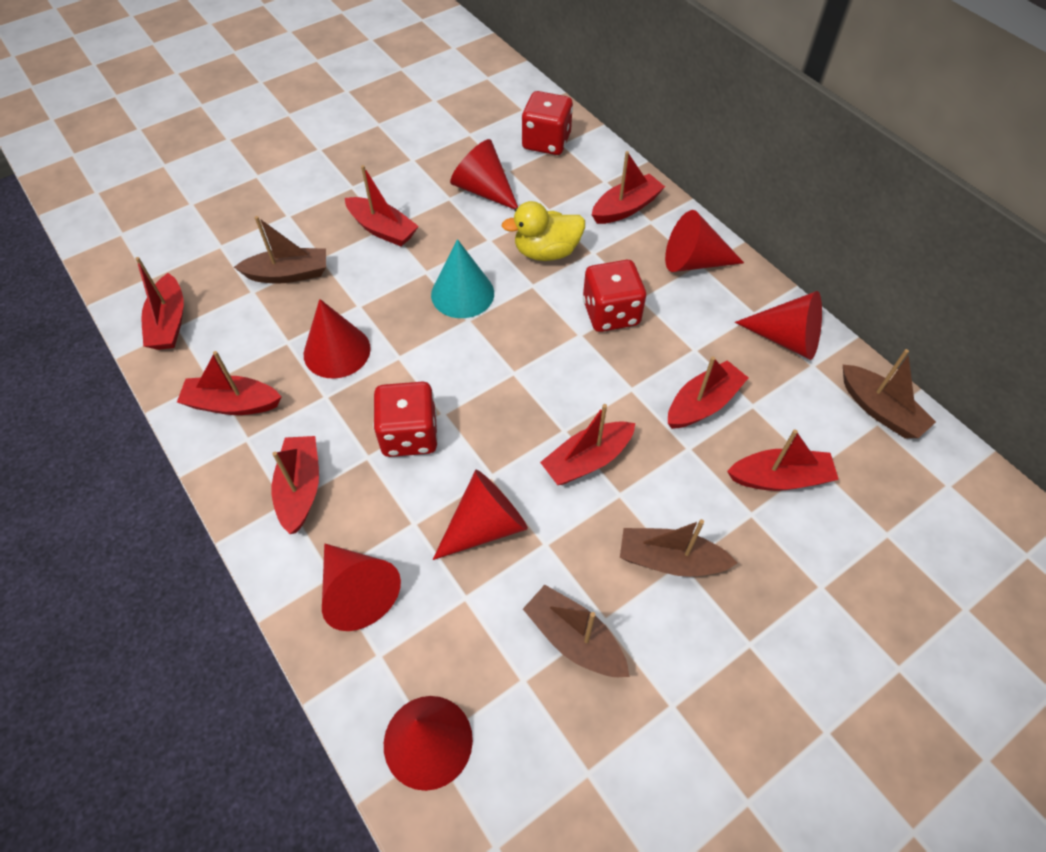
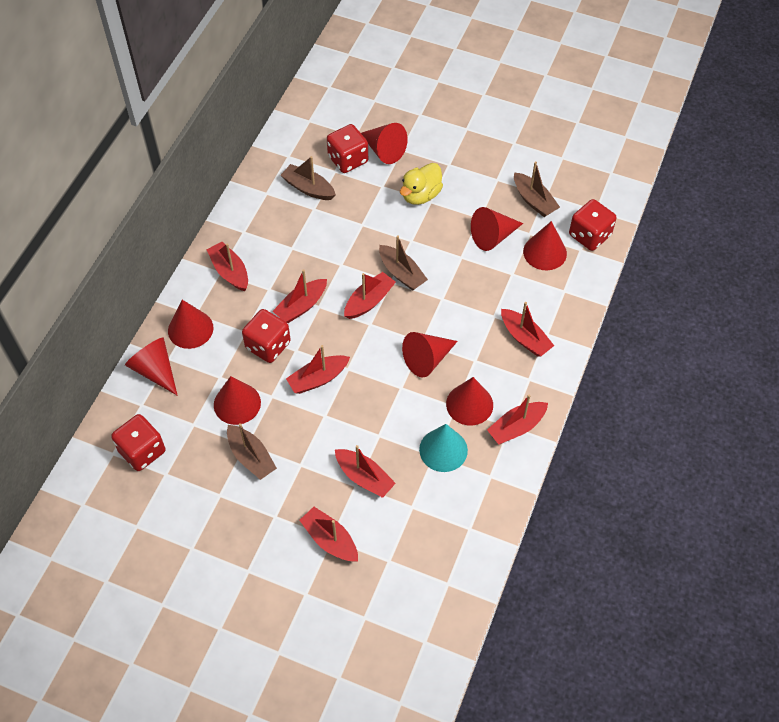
red cone: [304,299,371,379] [322,544,401,631] [384,696,473,791] [433,470,528,560] [450,139,518,210] [665,210,744,272] [735,291,822,360] = 7 -> [125,338,178,396] [168,300,213,349] [214,376,261,425] [361,123,408,164] [402,332,458,377] [446,377,493,426] [471,207,523,251] [523,221,567,270] = 8
red dice: [373,381,438,457] [522,91,573,155] [583,260,646,332] = 3 -> [111,414,165,471] [242,309,291,363] [327,124,368,173] [569,199,617,251] = 4

